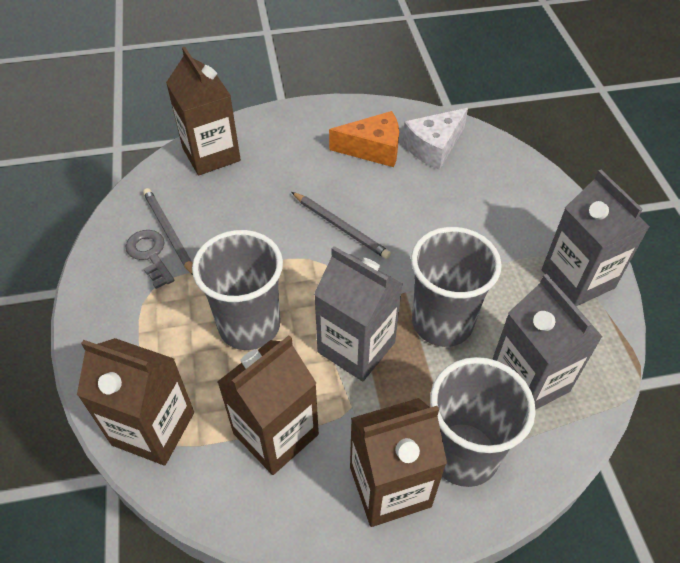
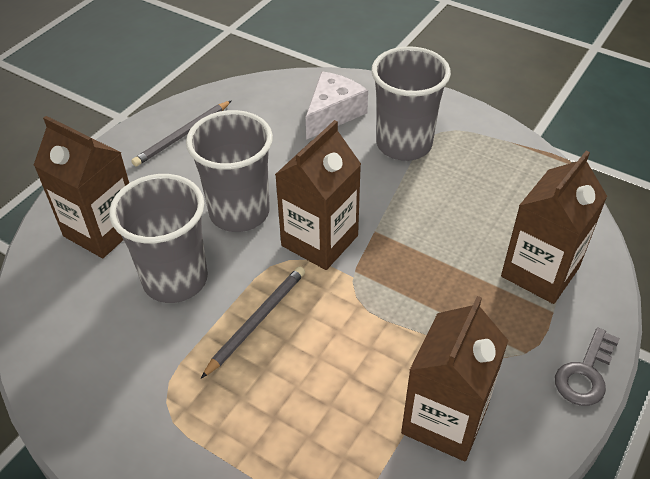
grey carton: [314,246,403,381] [492,274,603,410] [542,170,650,306] = 3 -> none = 0
orange cheese: [329,111,399,167] = 1 -> none = 0

